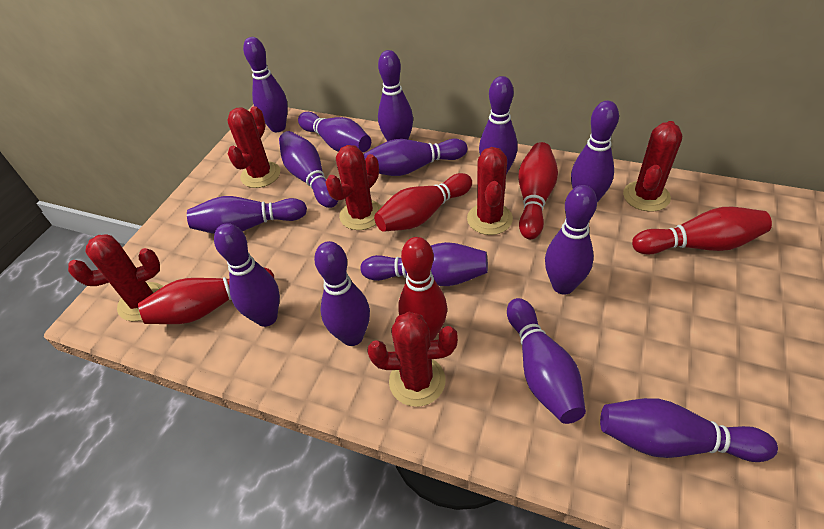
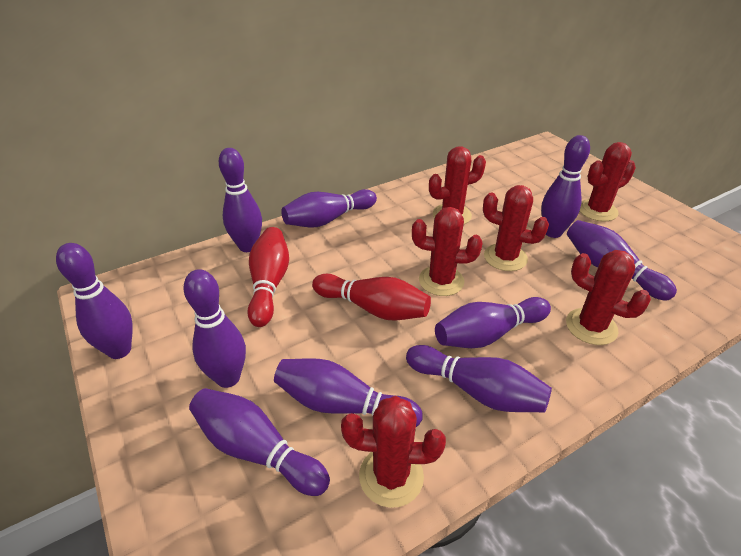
purple bowling pin: [187,196,307,234] [214,223,280,327] [243,37,288,132] [279,131,338,208] [298,112,371,152] [314,241,370,346] [360,242,488,286] [363,139,467,176] [378,50,413,141] [479,76,518,175] [507,298,586,424] [545,185,597,295] [571,101,619,203] [600,398,778,462] = 14 -> [56,243,132,359] [183,269,246,388] [189,388,330,496] [219,148,262,252] [274,358,423,427] [281,189,377,228] [406,345,552,412] [435,297,551,348] [541,135,590,238] [567,220,677,301] = 10
red bowling pin: [138,267,274,324] [374,173,472,232] [398,237,447,340] [518,142,558,239] [632,207,772,255] = 5 -> [248,227,289,327] [312,274,431,321] = 2

